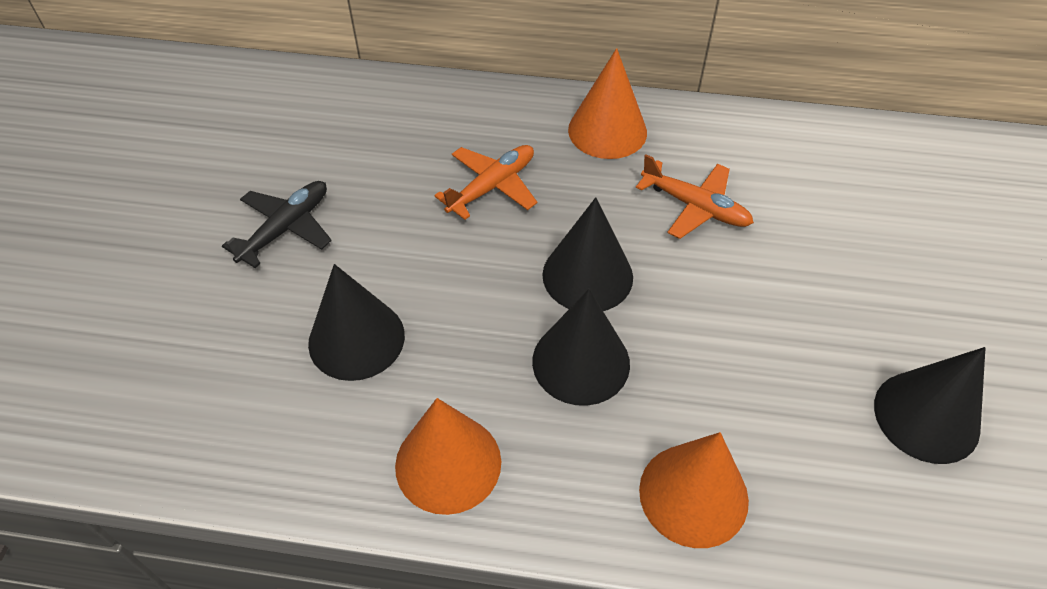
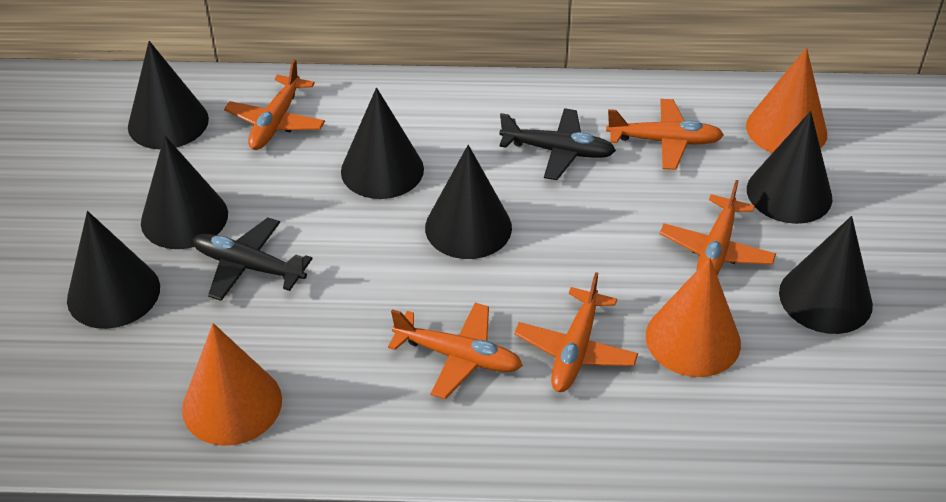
black cone: [308,264,405,381] [532,289,630,406] [542,197,633,311] [874,347,986,464] = 4 -> [67,211,160,329] [128,41,209,149] [141,135,228,249] [341,88,424,199] [425,145,512,259] [747,111,832,224] [779,216,873,334] = 7
black plane: [222,181,332,268] = 1 -> [193,218,312,301] [499,108,616,180] = 2
orange plane: [434,145,537,220] [636,154,754,239] = 2 -> [224,59,325,150] [388,303,523,399] [514,272,638,392] [606,99,724,170] [660,180,776,275] = 5

